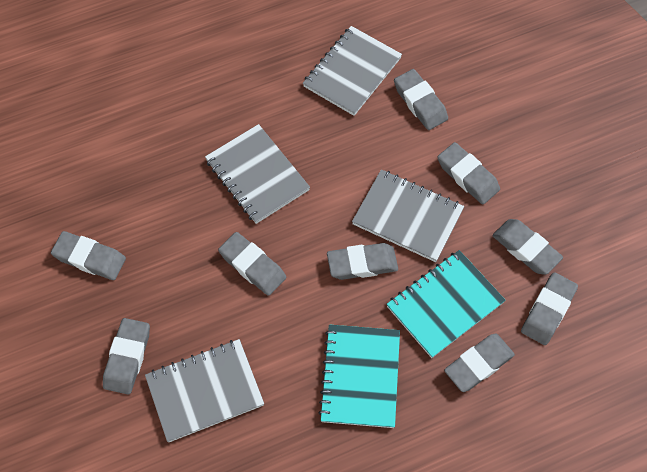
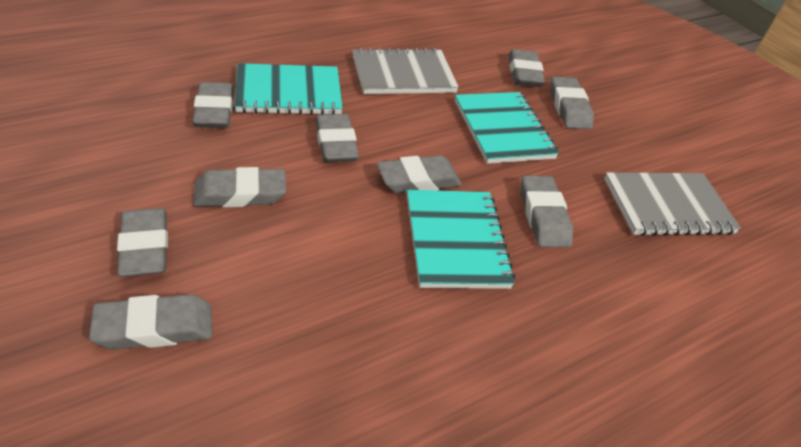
grey notebook: [145,339,264,442] [205,124,310,224] [303,26,402,116] [352,169,464,262] = 4 -> [352,48,459,94] [604,172,741,236] = 2
turquoise notebook: [318,325,400,428] [386,250,506,358] = 2 -> [234,63,343,114] [407,190,515,289] [455,92,559,164] = 3

